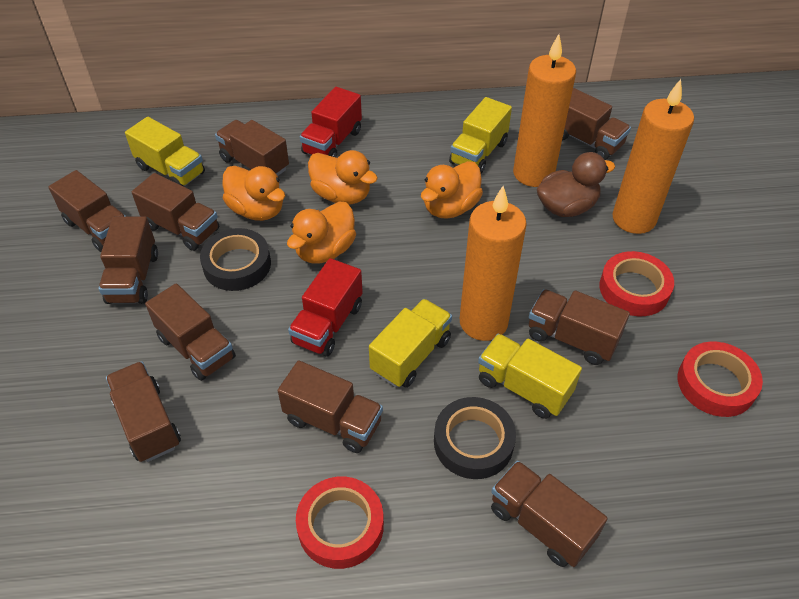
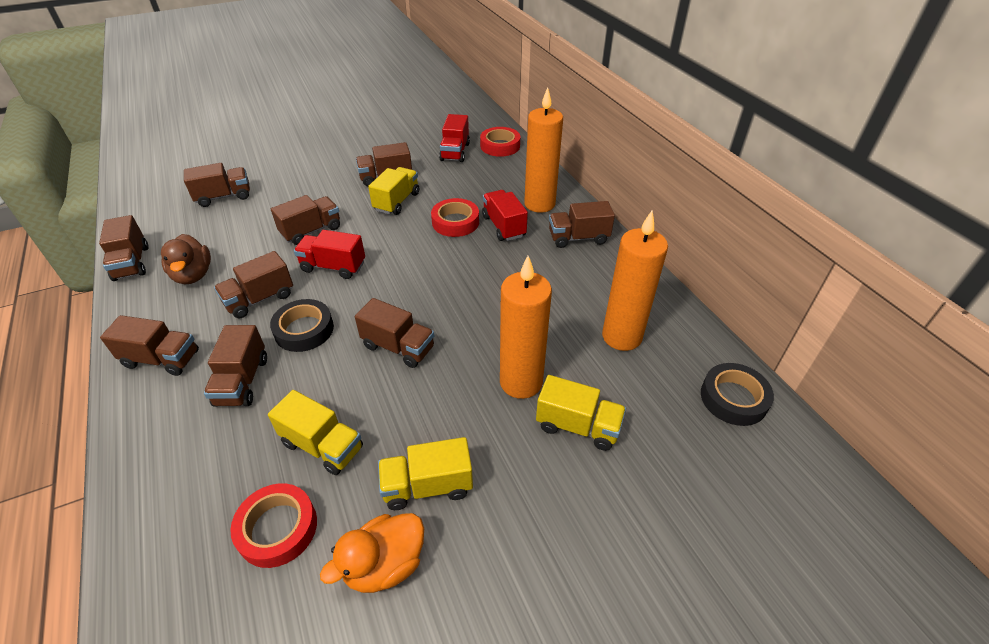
brown truck: [49,170,126,252] [99,216,158,304] [106,361,181,462] [132,173,219,251] [145,283,236,381] [215,120,289,176] [278,360,383,453] [491,461,608,567] [529,289,630,365] [562,88,631,160] = 10 -> [99,215,148,281] [100,315,199,376] [184,163,250,207] [204,325,267,406] [214,251,293,318] [271,195,340,245] [355,298,435,368] [356,142,412,187] [549,201,615,248] = 9
orange duck: [222,166,285,221] [287,202,356,264] [308,150,378,205] [421,161,483,219] = 4 -> [320,513,424,593] = 1
red truck: [288,258,363,357] [300,87,362,157] = 2 -> [294,230,365,279] [439,114,470,162] [482,190,528,241] = 3

